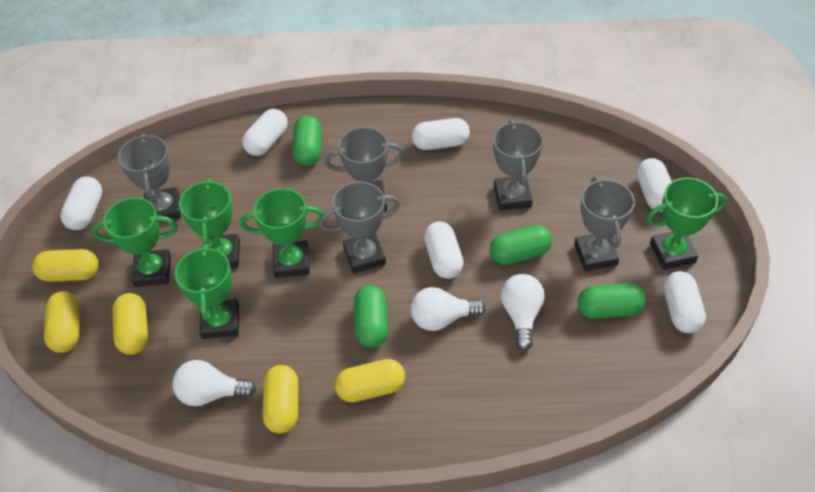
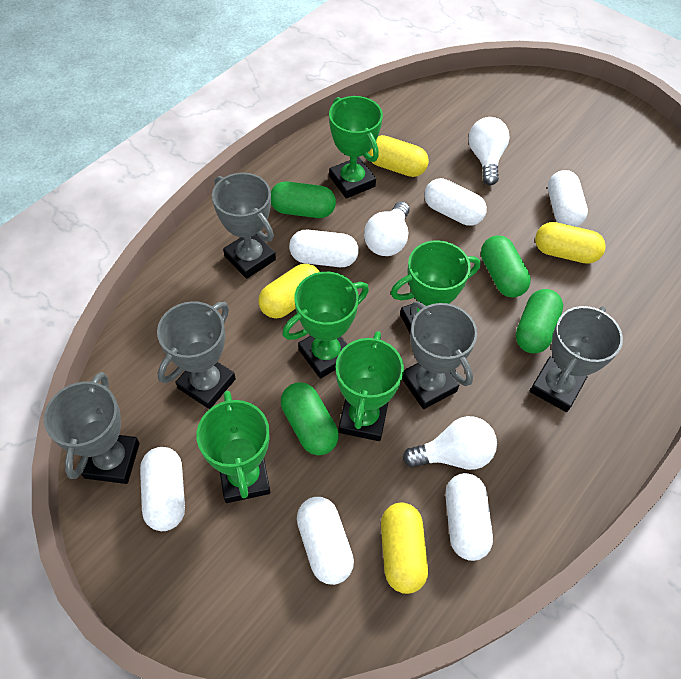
yellow capsule: [32,249,99,282] [44,291,80,353] [112,293,148,355] [263,365,298,433] [335,359,405,402] = 5 -> [258,264,320,318] [368,135,429,177] [381,503,428,594] [535,222,606,264] = 4

